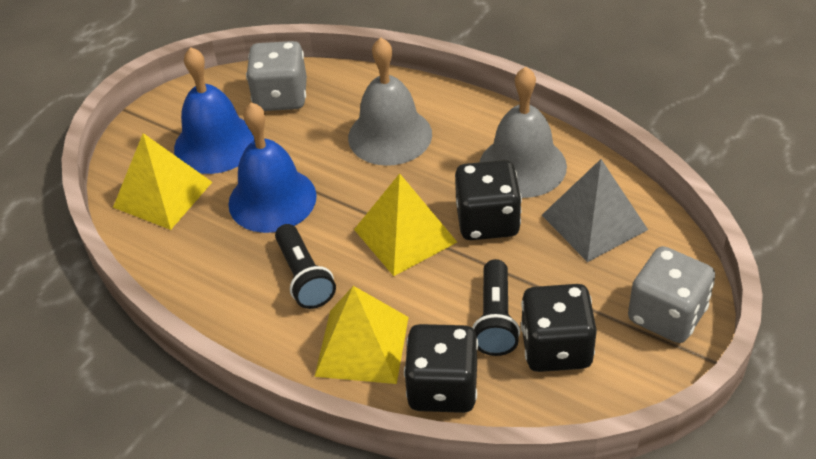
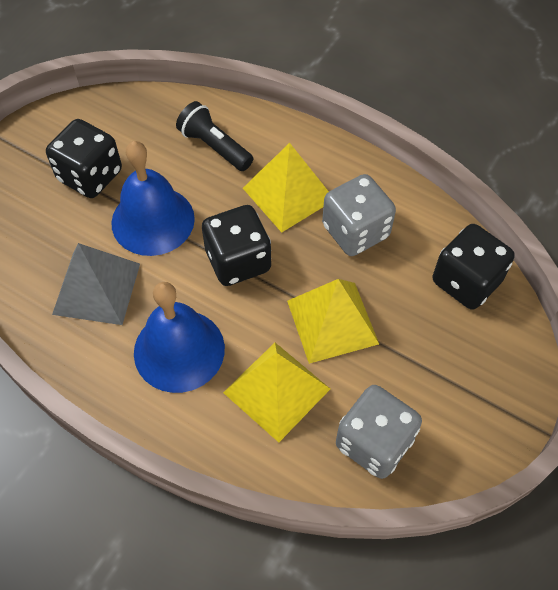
black flashlight: [275,224,336,309] [472,259,520,356] = 2 -> [176,101,253,171] = 1
grey bell: [348,38,432,166] [480,67,567,198] = 2 -> none = 0

